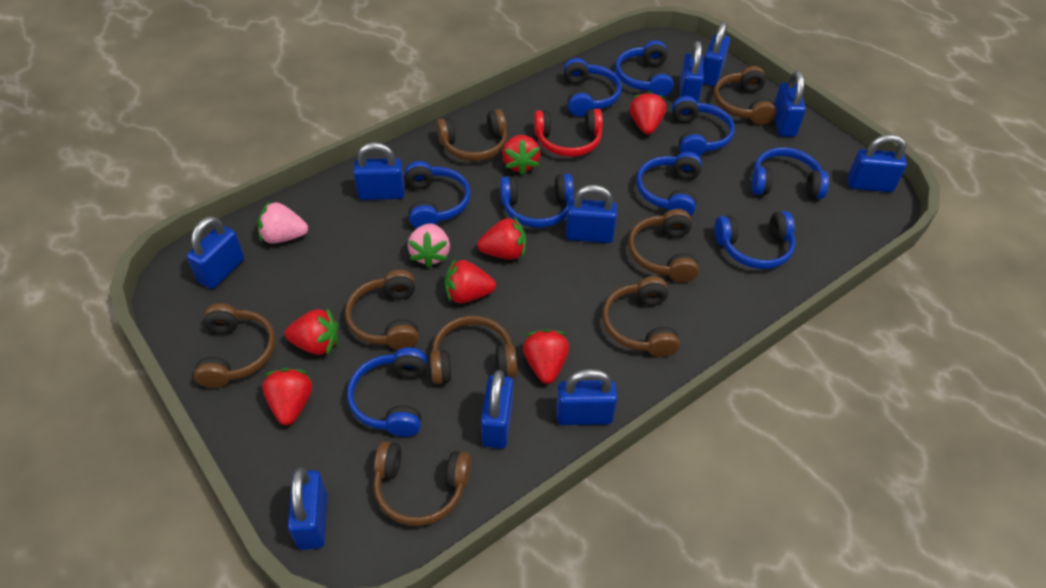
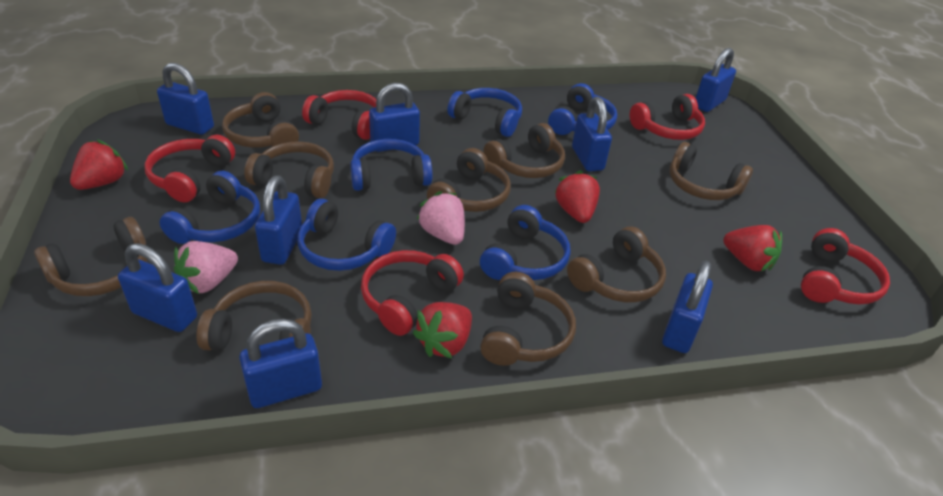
blue headphones: [347,347,427,437] [405,161,470,228] [500,173,574,228] [563,58,622,117] [615,40,674,97] [636,152,702,216] [672,96,735,156] [714,211,795,269] [752,147,829,199] = 9 -> [159,171,260,244] [297,199,396,271] [350,139,432,191] [447,88,522,137] [480,205,571,280] [548,83,617,135] = 6
blue padlock: [187,216,244,289] [288,467,328,550] [353,142,405,200] [481,370,513,449] [556,369,617,425] [566,185,617,243] [680,41,704,103] [703,22,730,86] [774,70,806,137] [848,134,907,192] = 10 -> [118,243,197,332] [157,63,214,135] [239,319,322,408] [255,175,302,265] [369,83,420,152] [572,97,612,172] [662,261,713,353] [696,48,736,112] = 8
brown headphones: [194,303,276,388] [345,270,419,350] [374,441,471,526] [430,316,517,384] [436,109,507,161] [602,276,680,357] [628,209,699,282] [713,66,777,125] = 8 -> [34,217,147,296] [197,281,312,351] [222,92,299,148] [244,141,334,198] [427,148,511,212] [480,272,576,366] [483,123,565,178] [567,226,666,302] [670,142,753,200] = 9
red headphones: [534,109,603,157] = 1 -> [144,134,235,203] [302,90,376,140] [361,250,464,336] [630,94,705,140] [801,228,890,305] = 5
red strawberry: [262,368,312,425] [285,308,338,355] [445,258,496,303] [477,217,526,260] [502,135,541,175] [523,329,569,384] [630,91,666,134] = 7 -> [70,139,128,190] [413,302,472,359] [554,171,600,223] [723,225,782,271] = 4

